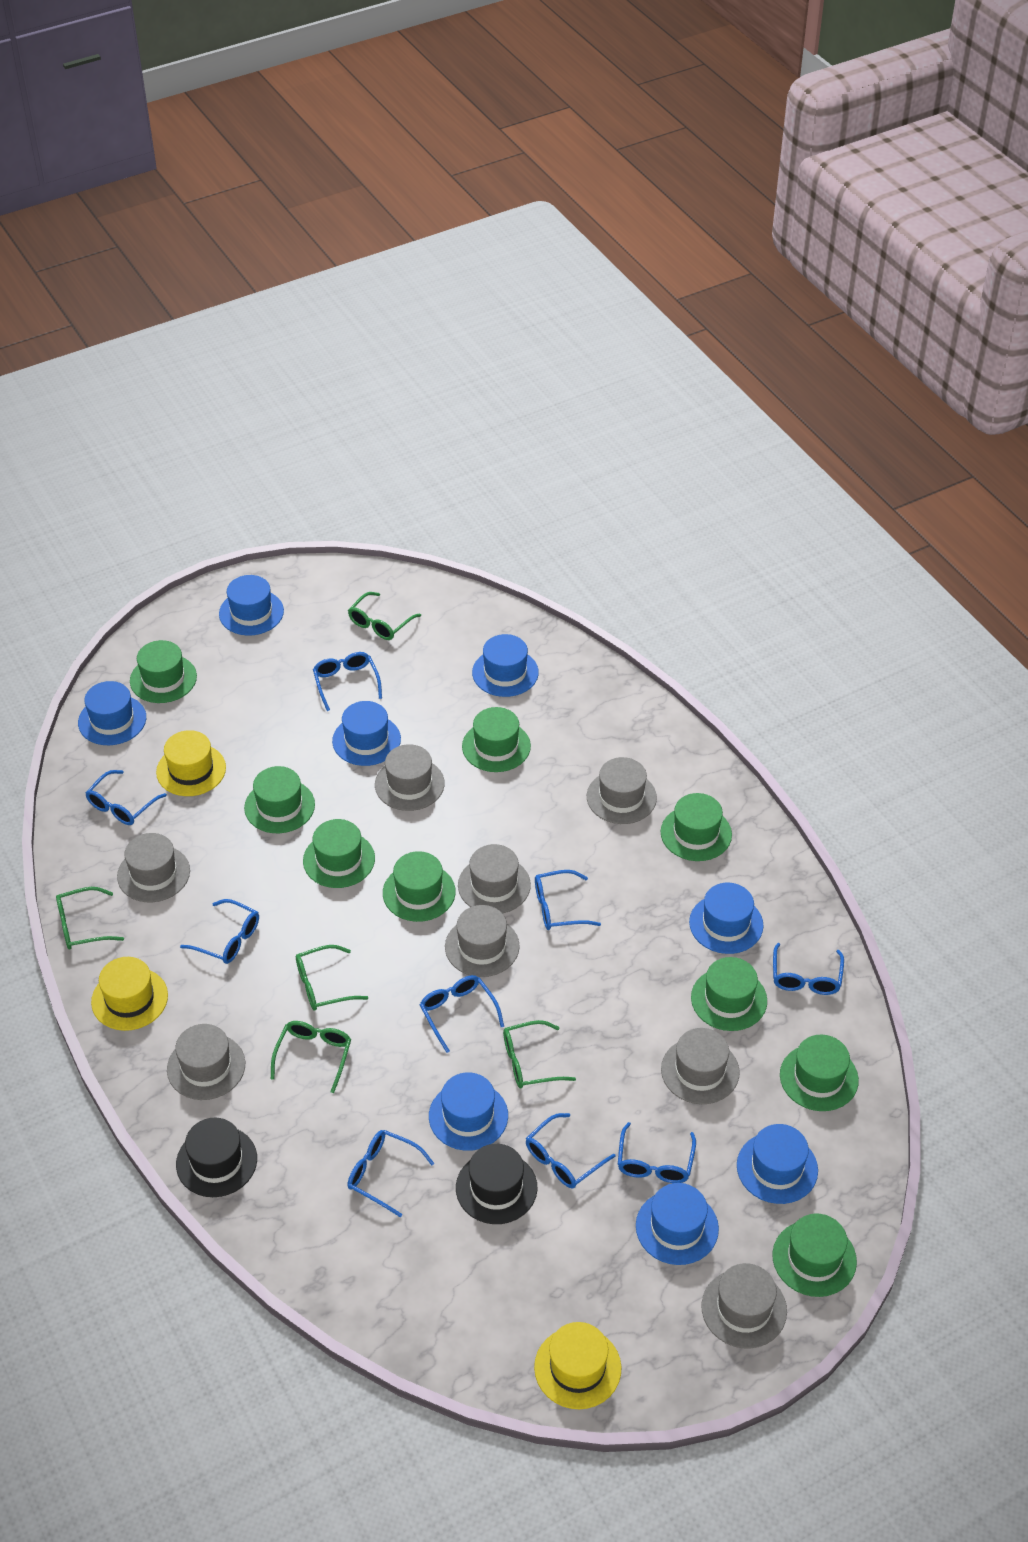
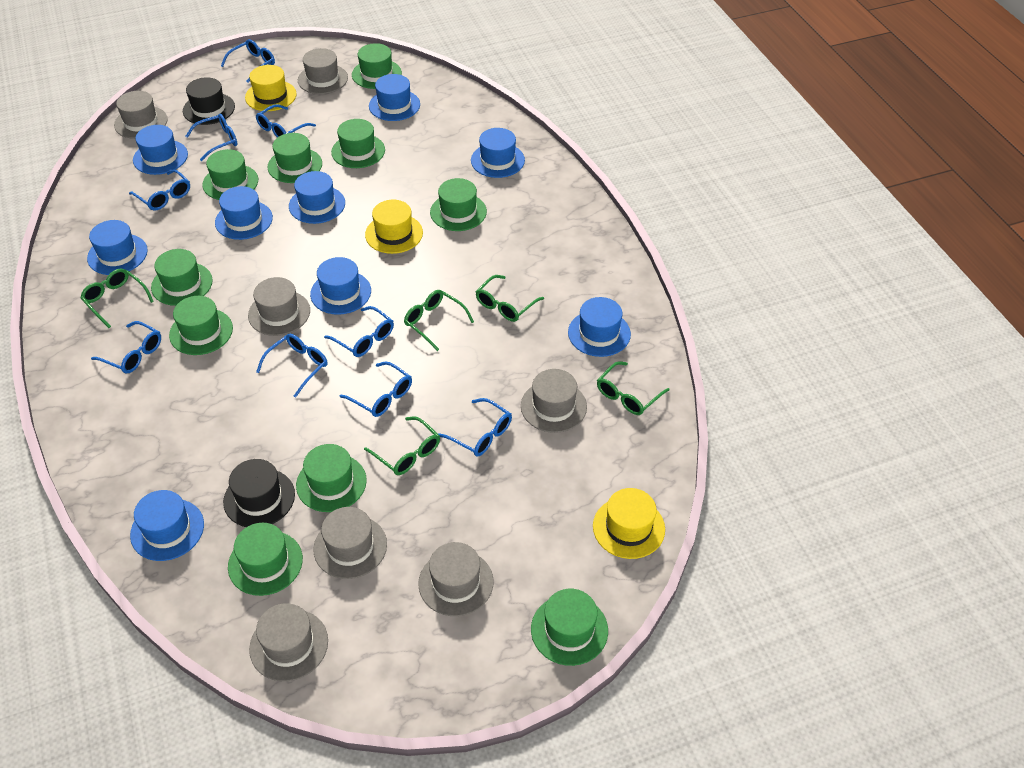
blue hat: [78,681,146,745] [219,575,284,635] [332,701,401,766] [429,1072,508,1151] [472,634,539,697] [636,1183,719,1265] [689,883,764,954] [737,1124,818,1204] = 8 -> [87,220,148,275] [130,490,204,561] [133,125,188,175] [215,186,273,240] [289,171,345,224] [310,257,371,315] [369,74,420,121] [471,128,525,178] [568,297,631,357] = 9
green hat: [130,640,197,703] [244,766,315,833] [303,819,375,888] [383,851,456,922] [462,707,531,772] [661,793,732,861] [691,957,767,1031] [773,1213,857,1297] [780,1035,859,1111] = 9 -> [151,249,213,306] [169,296,233,355] [202,149,258,200] [228,523,303,596] [268,133,322,183] [296,444,367,512] [331,119,385,168] [352,43,402,89] [430,178,487,231] [531,589,608,666] = 10
grey hat: [117,833,190,902] [167,1024,245,1100] [375,744,445,811] [445,905,520,977] [458,844,531,913] [587,757,657,824] [661,1028,740,1104] [701,1263,787,1348] = 8 -> [114,91,168,139] [248,277,310,336] [249,603,328,681] [298,48,348,94] [313,507,387,579] [418,542,494,616] [521,369,587,433] = 7

